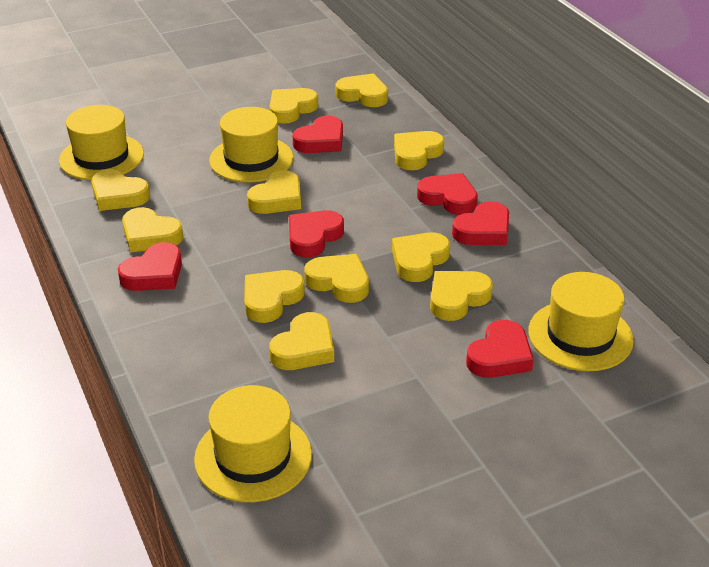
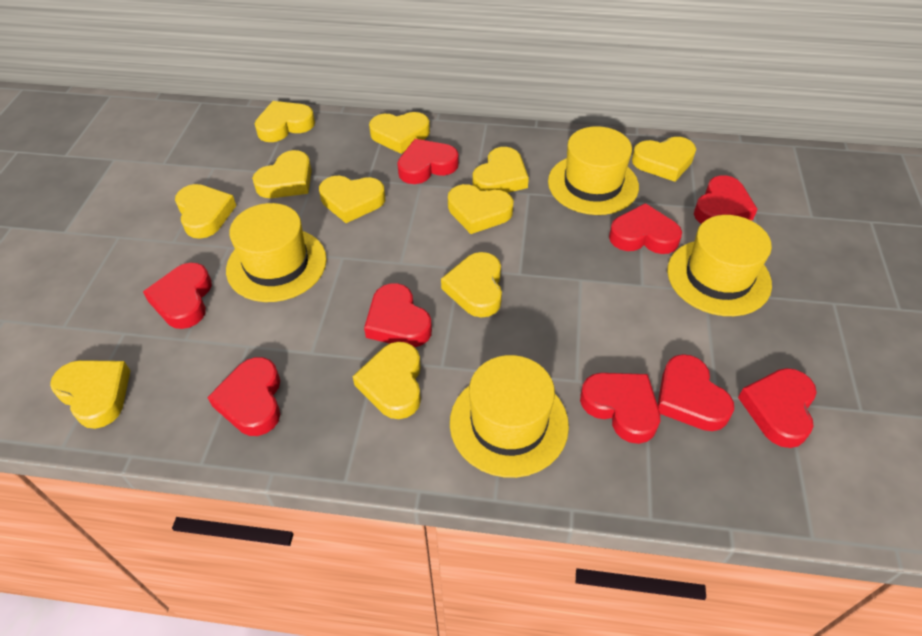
red heart: [118,242,182,291] [289,210,344,258] [292,116,343,153] [417,173,478,215] [452,201,509,245] [466,320,534,378] = 6 -> [143,263,212,329] [207,357,280,436] [364,283,432,347] [397,139,459,184] [580,373,660,444] [609,203,682,254] [658,354,734,431] [694,175,758,224] [738,368,817,448] = 9

